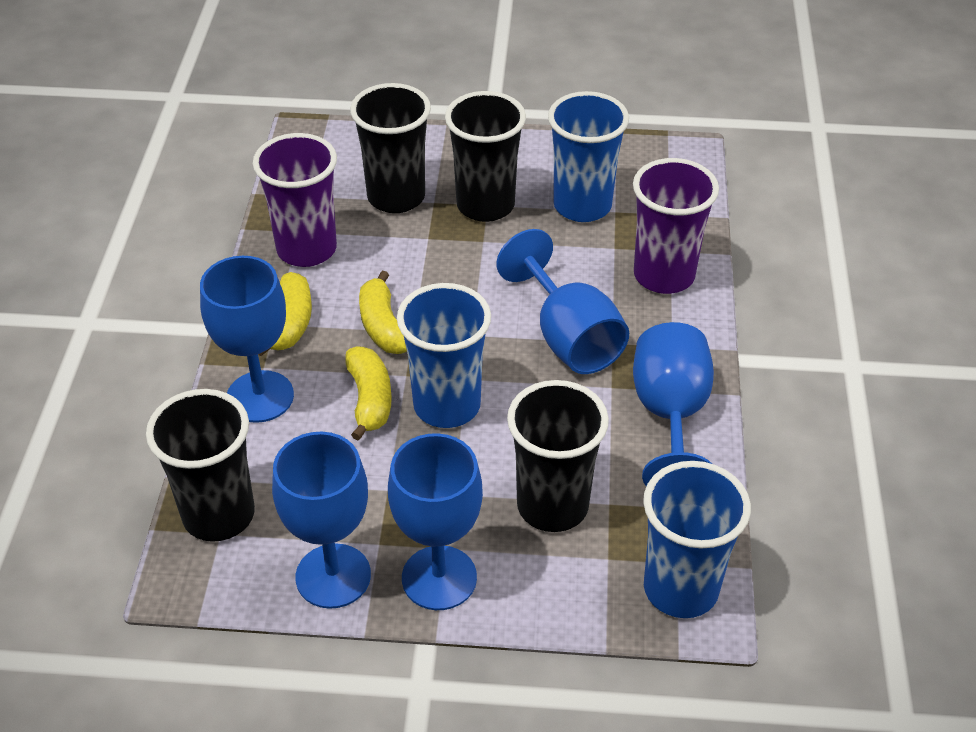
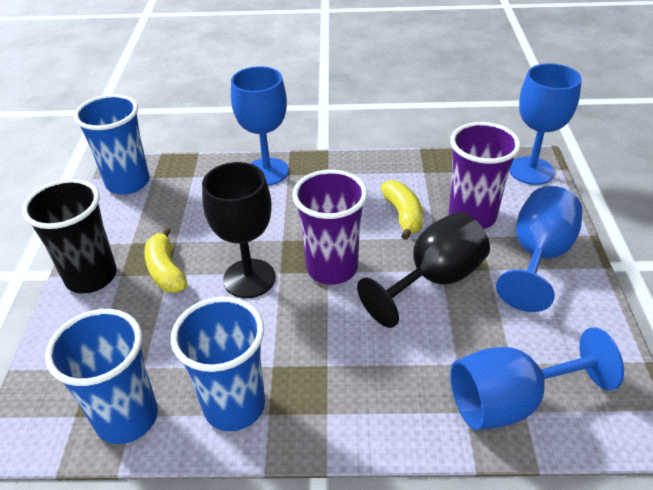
black cup: [146,389,255,542] [350,83,431,213] [445,91,526,222] [507,380,609,532] = 4 -> [22,179,117,293] = 1
black goblet: none = 0 -> [202,162,276,298] [357,212,490,328] = 2
blue goblet: [200,256,294,423] [272,432,371,609] [388,433,483,610] [496,229,629,374] [633,322,714,486] = 5 -> [231,66,289,185] [450,327,624,430] [496,186,582,312] [509,63,582,185] = 4
yellow banana: [258,272,312,356] [346,347,392,441] [359,271,407,354] = 3 -> [144,227,187,293] [381,180,423,240] = 2

